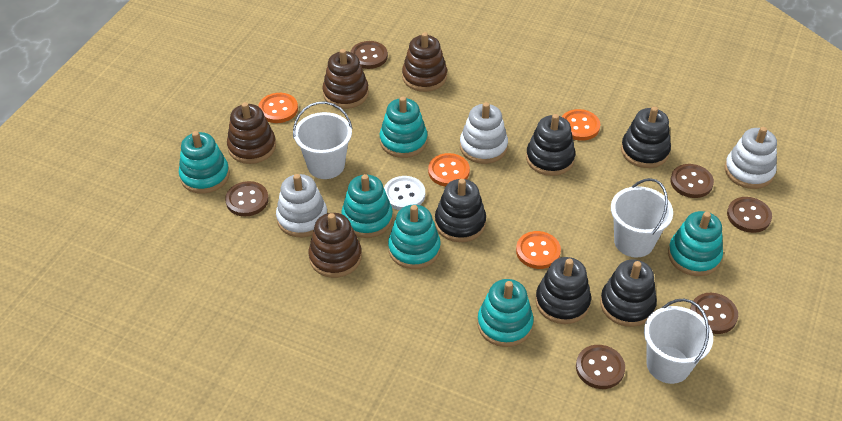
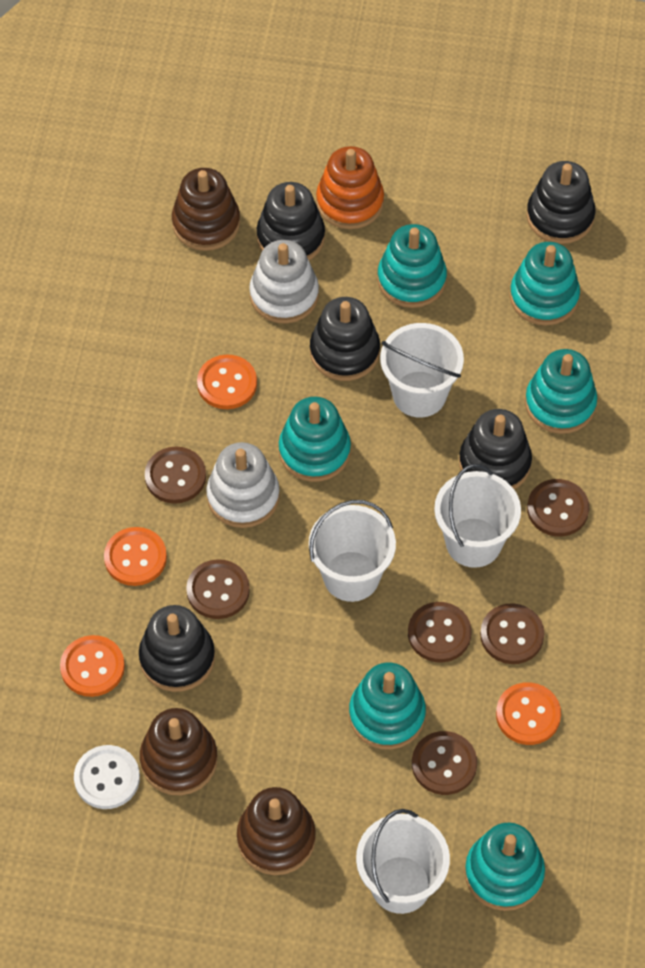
brown stacking toy: [227,102,276,164] [308,213,362,278] [323,49,369,109] [402,32,447,92] = 4 -> [140,708,218,795] [172,168,240,251] [237,787,316,875] = 3
orange stacking toy: none = 0 -> [316,146,384,229] = 1
white bucket: [293,102,353,179] [611,178,673,258] [644,299,713,384] = 3 -> [309,500,396,602] [356,809,450,914] [380,323,464,417] [434,464,521,568] = 4
white stacking toy: [276,174,327,237] [460,102,508,164] [724,127,777,189] = 3 -> [206,442,280,528] [249,240,319,324] = 2

